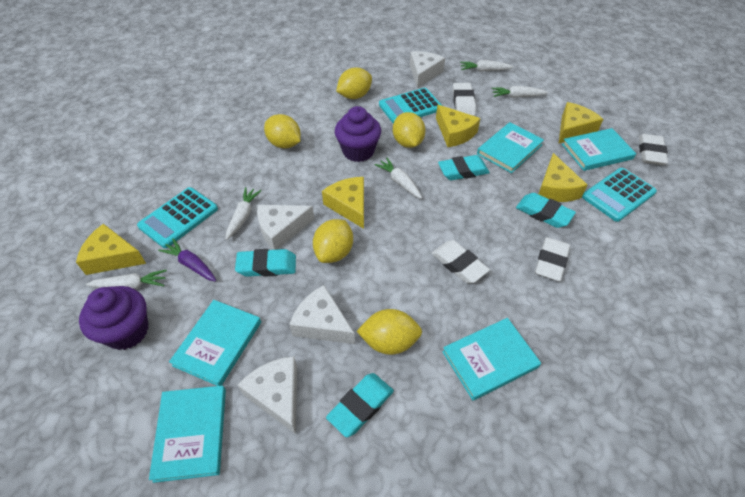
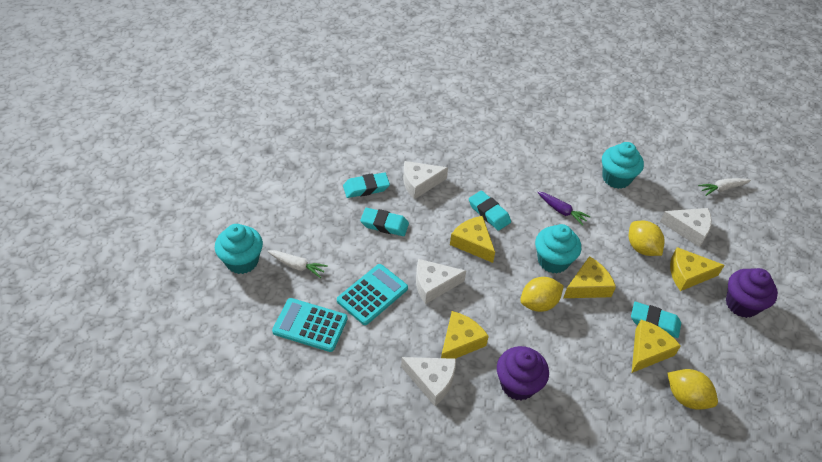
turquoise book: [149,386,226,483] [169,300,261,386] [442,318,541,400] [477,122,544,173] [562,128,636,171] = 5 -> none = 0
turquoise calculator: [137,187,218,248] [379,88,442,123] [582,168,657,222] = 3 -> [272,298,348,352] [337,264,408,325] = 2
turquoise cupcake: none = 0 -> [215,224,263,274] [535,224,581,274] [602,142,644,189] = 3
white carrot: [86,270,167,289] [226,187,262,240] [374,158,422,199] [460,60,514,72] [492,86,548,98] = 5 -> [268,250,328,278] [698,178,751,196] = 2
white eraser: [432,240,490,283] [453,83,476,116] [535,237,570,281] [639,134,668,165] = 4 -> none = 0
yellow lemon: [264,114,301,149] [313,219,353,263] [336,68,372,99] [357,309,422,355] [393,112,426,148] = 5 -> [520,277,564,312] [629,221,665,256] [668,369,718,410] = 3

